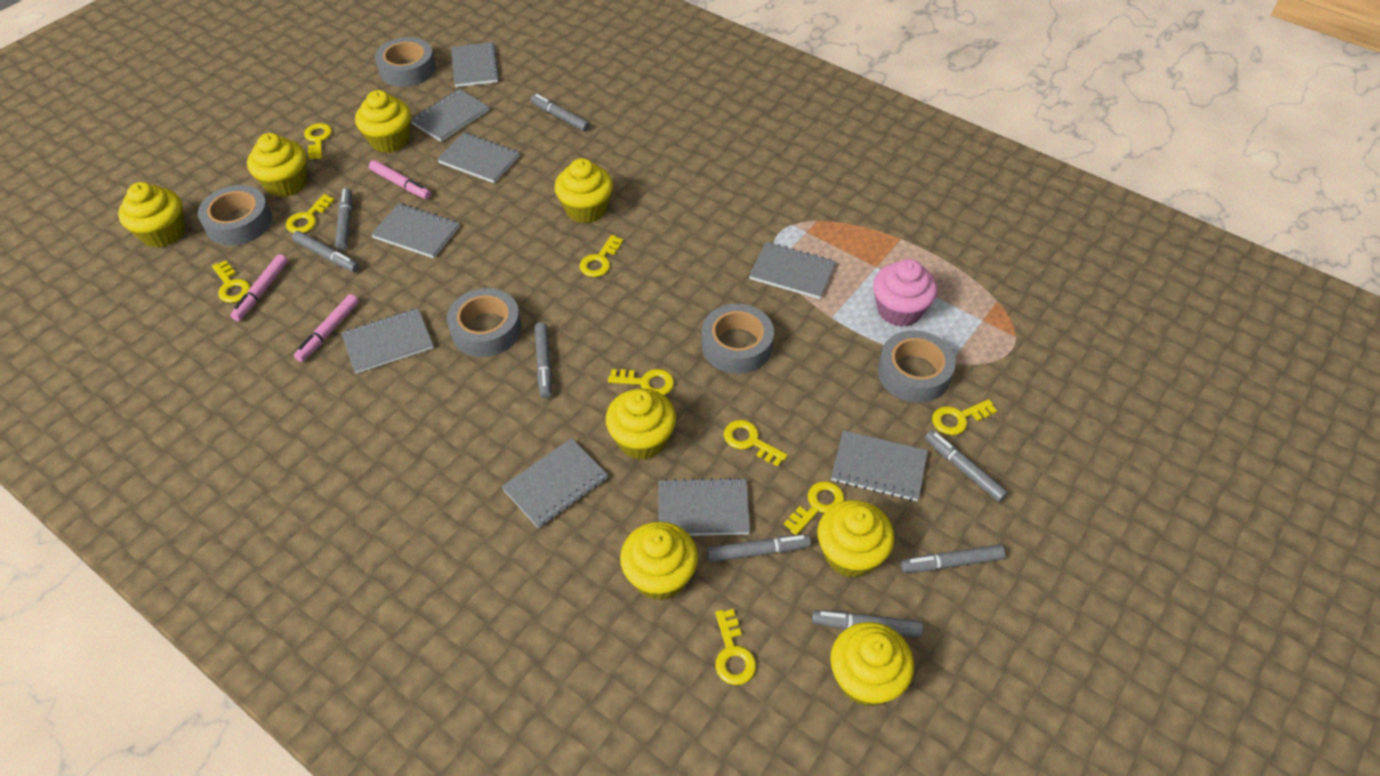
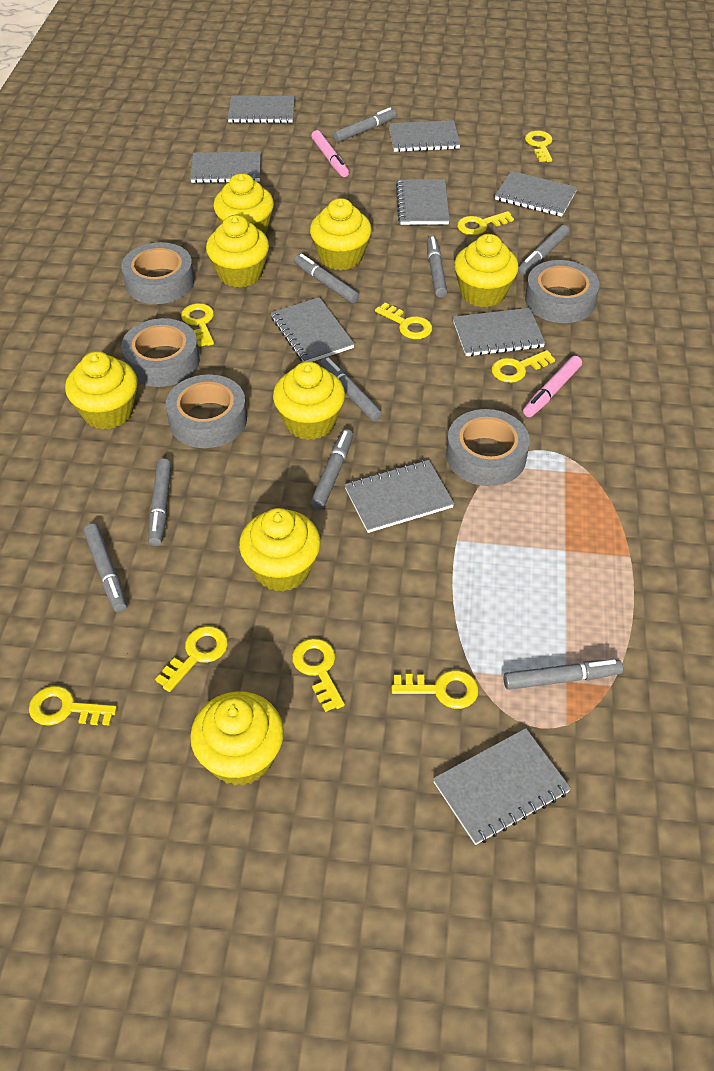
grey marker: [292,231,359,272] [335,188,352,251] [531,94,590,132] [535,322,552,399] [707,534,811,562] [812,610,923,637] [901,545,1005,573] [925,430,1008,502] = 8 -> [84,523,127,613] [149,459,171,546] [294,254,359,303] [310,429,353,510] [320,357,382,421] [333,107,397,142] [427,236,447,297] [504,659,623,690] [518,225,569,275] = 9
pink cupcake: [873,259,937,327] = 1 -> none = 0
pink marker: [230,254,288,321] [294,294,359,362] [369,160,431,199] = 3 -> [311,130,349,177] [523,356,582,417] = 2

